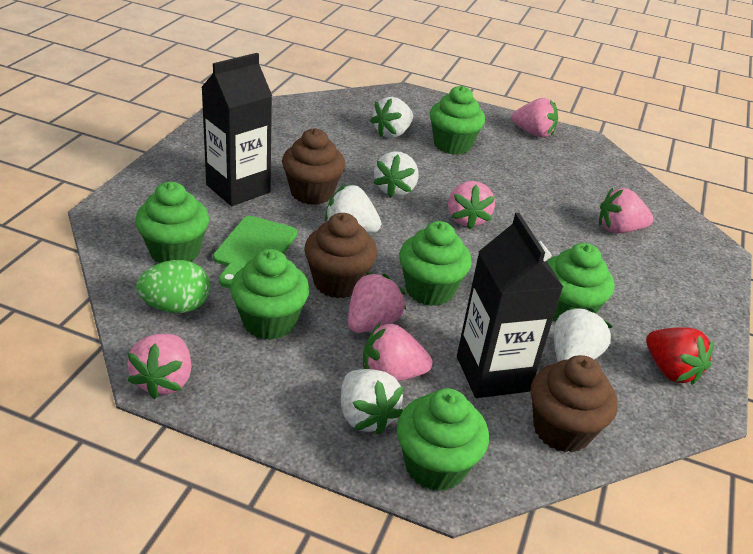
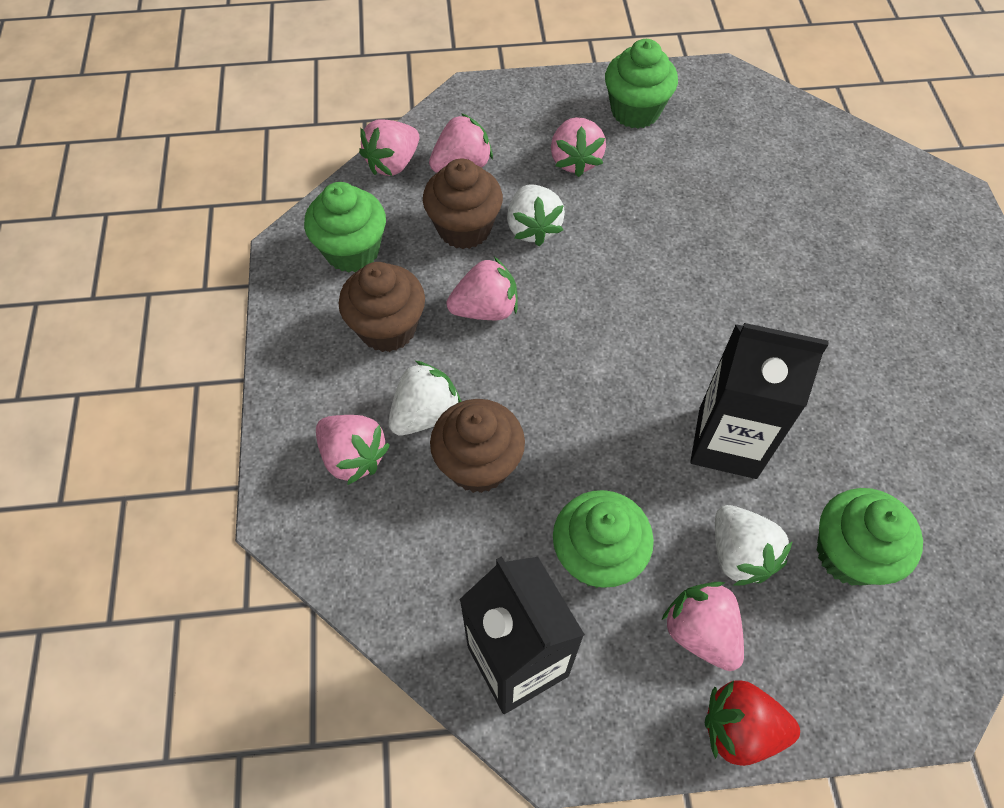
green cupcake: [135,182,209,263] [230,249,310,340] [397,388,489,491] [399,221,472,306] [430,86,485,155] [547,243,614,322] = 6 -> [304,182,386,273] [553,490,654,588] [605,39,678,129] [817,488,923,586] = 4
green cutting board: [213,216,297,288] = 1 -> none = 0
green egg: [136,260,210,313] = 1 -> none = 0
white strawberry: [325,184,381,233] [341,369,403,435] [370,97,413,138] [373,151,419,198] [554,307,613,362] = 5 -> [388,361,461,435] [507,185,565,246] [715,505,793,585] = 3

